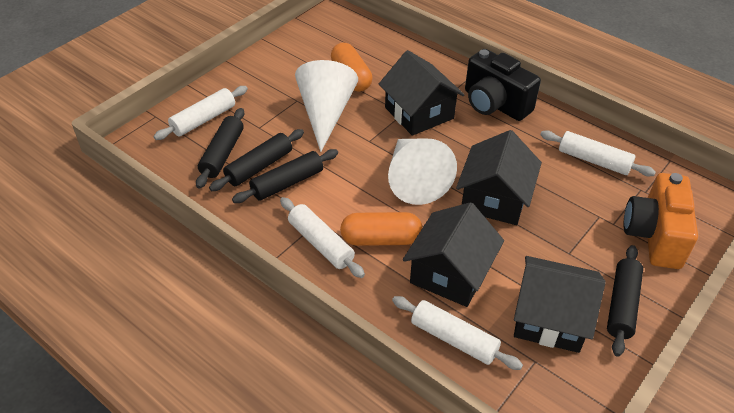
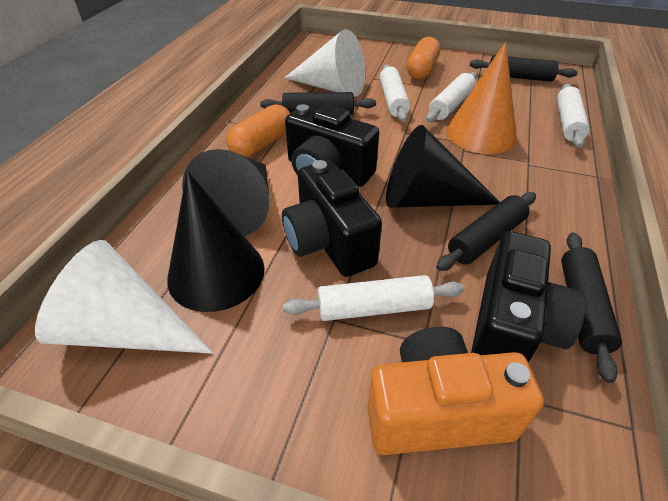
black camera: [465,49,541,121] = 1 -> [282,160,382,277] [285,104,379,187] [471,231,586,363] = 3
black cone: none = 0 -> [167,171,265,312] [182,149,269,236] [386,125,500,208] = 3
black house: [379,50,465,136] [403,202,504,307] [456,130,542,225] [514,256,606,353] = 4 -> none = 0
orange cone: none = 0 -> [446,42,517,154] = 1

